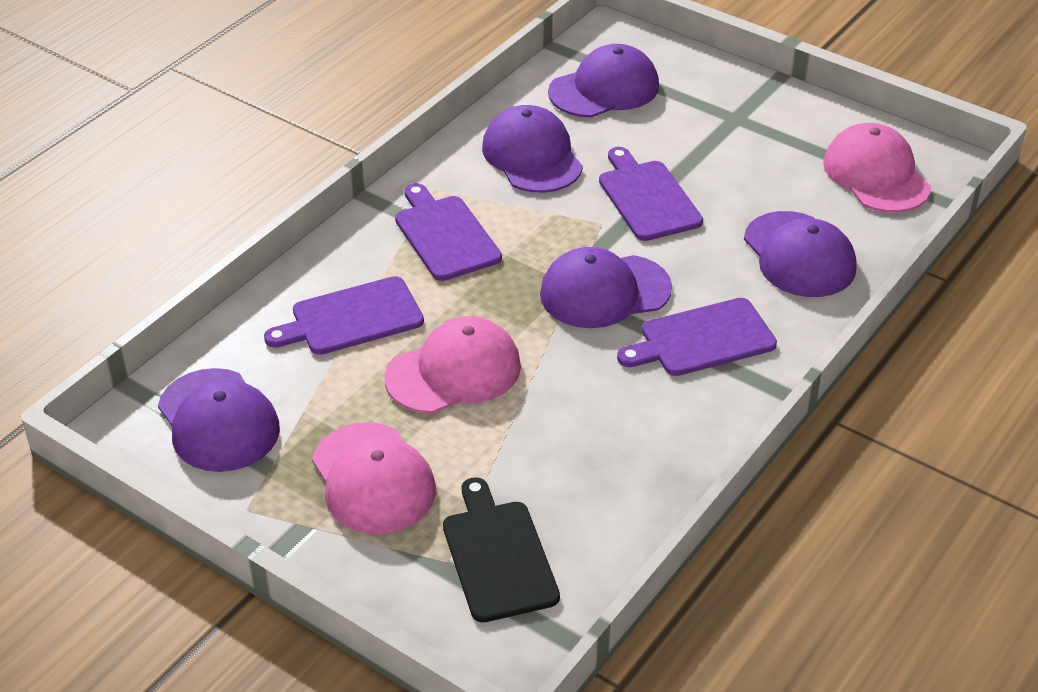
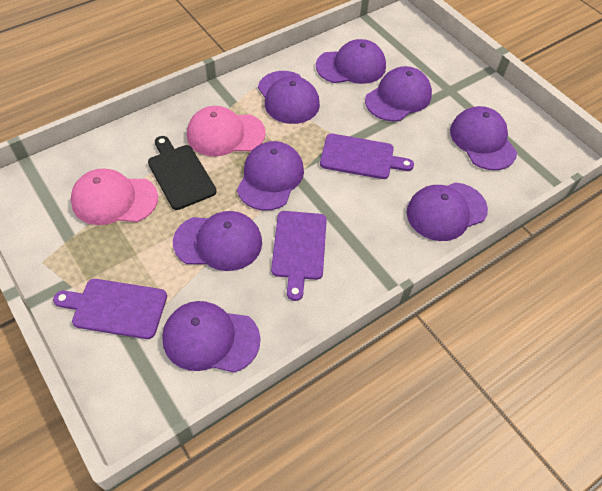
pink cap: [312,422,436,534] [384,316,521,414] [823,123,931,213] = 3 -> [71,169,158,225] [187,106,266,156] = 2
purple cap: [158,368,280,472] [482,105,583,193] [540,247,672,328] [548,44,659,118] [744,211,857,297] = 5 -> [162,301,261,373] [173,211,262,271] [237,141,304,211] [258,71,320,124] [316,39,386,84] [365,66,432,121] [407,182,488,241] [450,106,517,170] = 8
purple cutting board: [264,276,424,355] [395,183,502,281] [599,147,703,241] [617,298,777,376] = 4 -> [53,279,167,339] [271,211,327,301] [320,133,414,179] = 3

